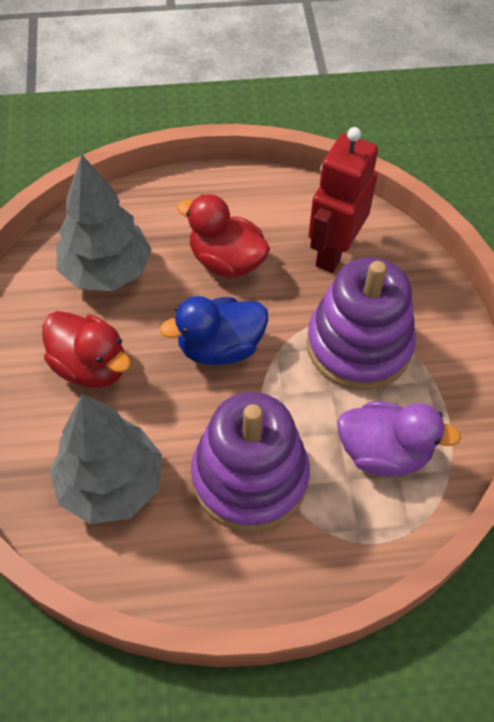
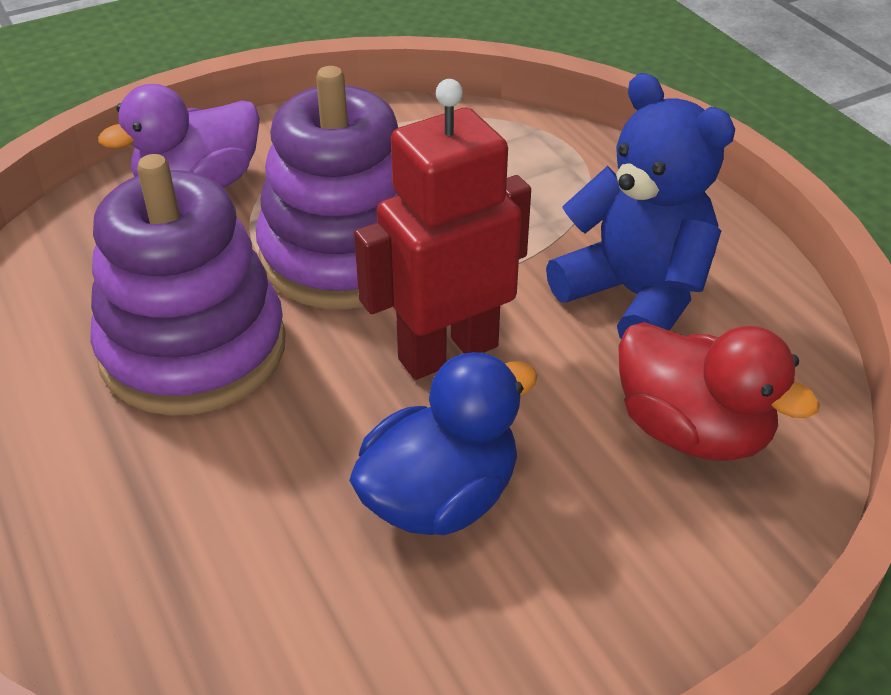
blue teddy bear: none = 0 -> [546,73,735,339] = 1
grey tree: [50,394,162,524] [57,155,152,291] = 2 -> none = 0
red duck: [42,311,131,388] [177,194,270,278] = 2 -> [618,322,820,461] = 1

